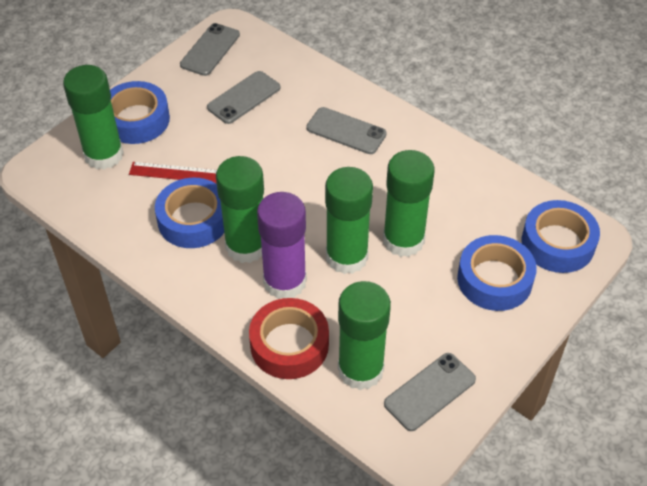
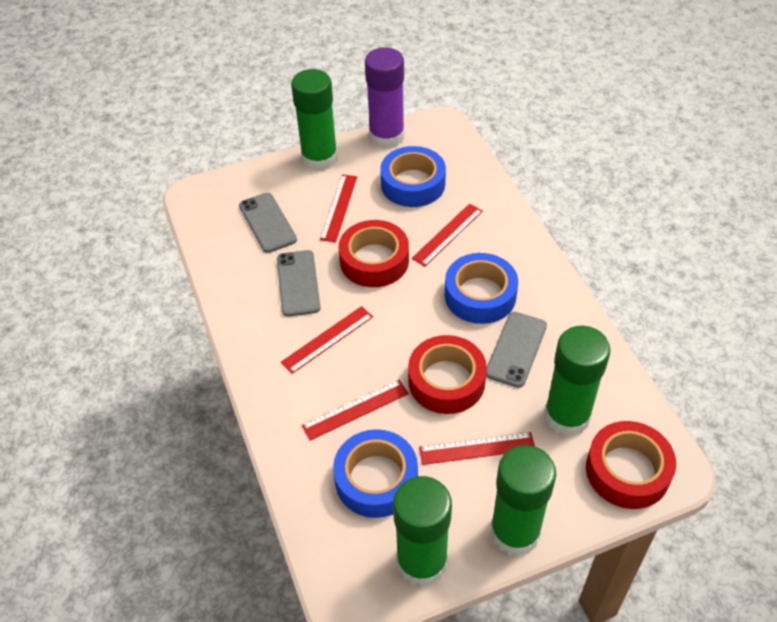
blue tape: [110,81,170,144] [155,177,224,248] [457,235,537,311] [522,200,600,273] = 4 -> [333,429,418,518] [380,146,446,207] [445,253,518,324] = 3
green glue stick: [63,65,124,170] [216,156,264,263] [325,167,373,274] [338,281,391,390] [383,150,435,257] = 5 -> [291,69,338,171] [393,476,452,587] [490,445,556,556] [544,326,611,436] = 4
grey phone: [180,23,240,76] [207,71,280,124] [306,107,387,154] [384,353,476,431] = 4 -> [239,193,297,253] [277,250,321,317] [486,312,547,388] = 3
red ruler: [129,162,217,184] = 1 -> [281,306,373,374] [302,380,409,441] [320,174,357,242] [412,204,483,266] [419,432,535,465] = 5
red tape: [249,298,329,379] = 1 -> [339,220,409,287] [408,335,487,414] [586,421,676,509] = 3

